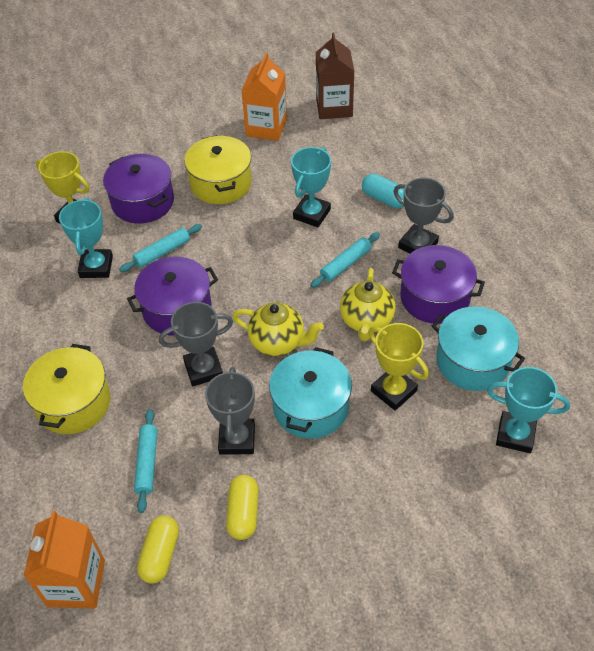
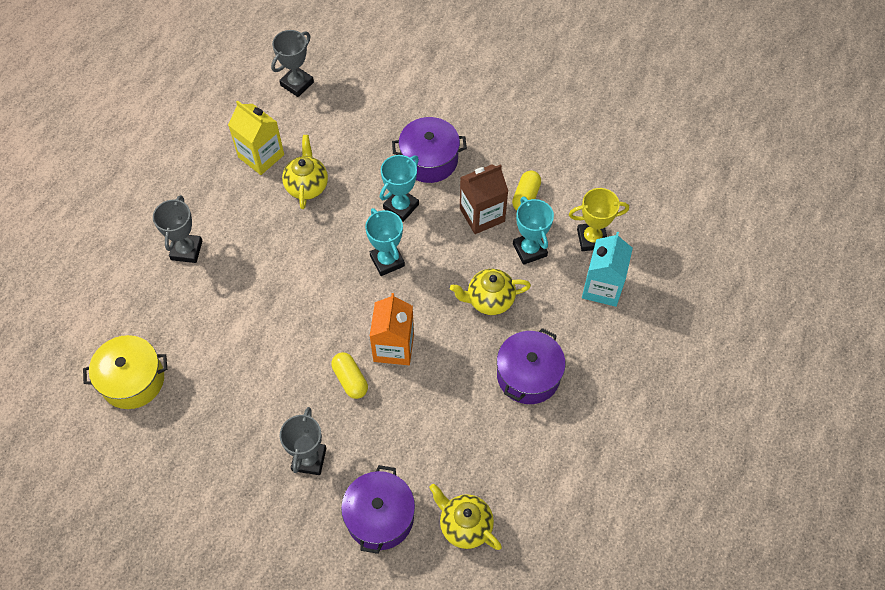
orange carton: [23,511,105,609] [241,52,287,141] = 2 -> [369,293,414,365] = 1
turquoise capsule: [362,174,404,208] = 1 -> none = 0
turquoise carton: none = 0 -> [582,232,633,307] = 1
turquoise pot: [269,347,352,439] [432,306,525,391] = 2 -> none = 0
turquoise rolling pin: [119,224,202,272] [134,409,158,513] [310,232,380,288] = 3 -> none = 0
yellow carton: none = 0 -> [228,100,284,175] = 1
yellow pot: [23,344,110,434] [184,135,252,204] = 2 -> [83,335,167,409] = 1
yellow teapot: [232,302,324,356] [340,268,396,341] = 2 -> [282,135,328,209] [429,484,502,550] [450,269,531,315] = 3
yellow trophy: [36,151,89,223] [369,323,429,410] = 2 -> [569,188,629,251] = 1

